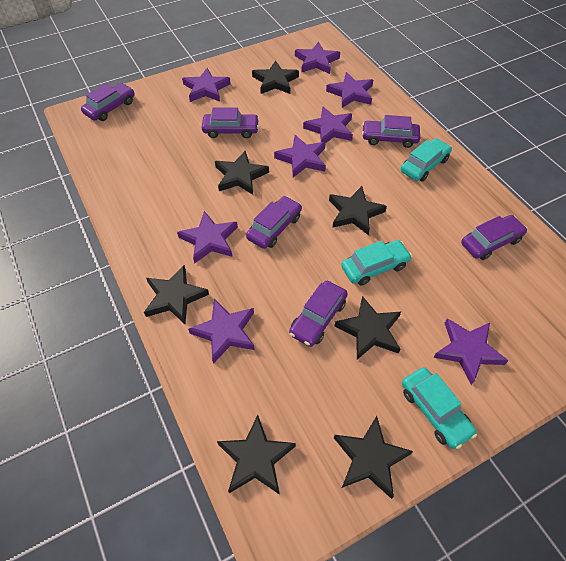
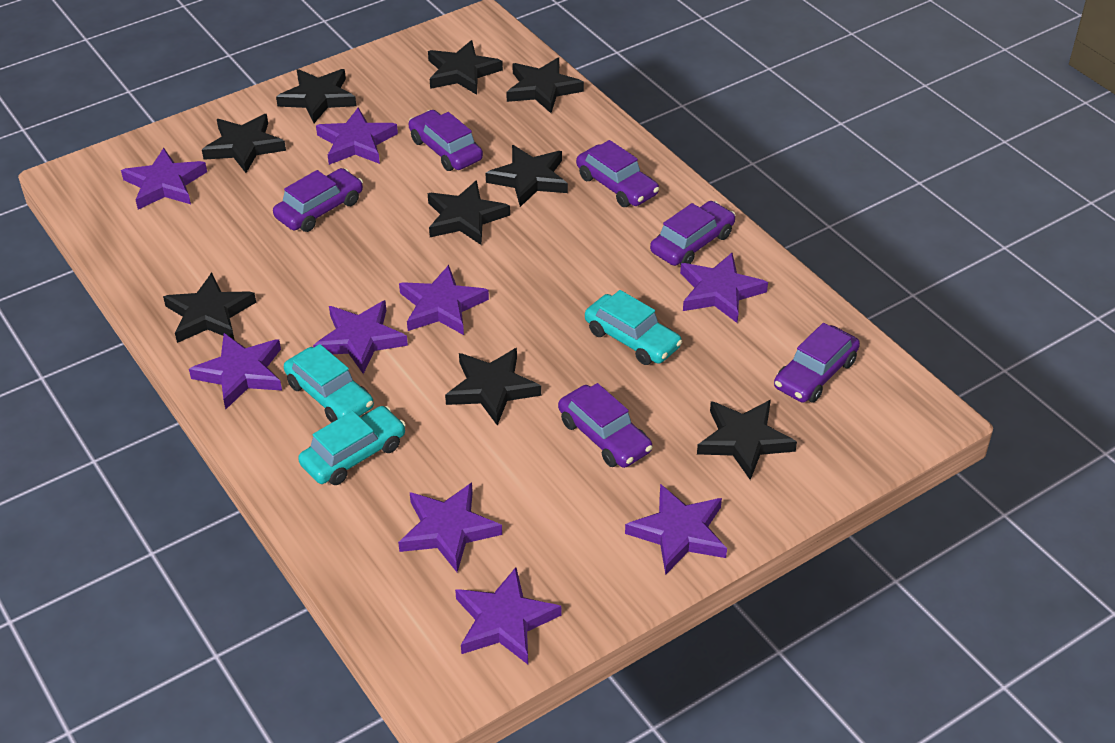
black star: [144,265,209,324] [215,151,269,195] [217,415,296,494] [252,61,299,94] [329,186,387,235] [334,416,413,499] [335,296,401,360] = 7 -> [163,273,256,343] [202,114,286,173] [276,69,356,123] [428,40,503,95] [428,180,510,245] [445,348,541,425] [486,145,568,207] [506,58,584,113] [697,400,797,480] = 9
purple star: [177,211,238,264] [182,68,231,102] [188,299,255,364] [274,135,326,177] [295,42,340,74] [303,106,353,143] [326,72,373,108] [433,318,509,385] = 8 -> [121,148,207,210] [189,333,282,409] [313,300,408,374] [316,107,398,165] [398,483,502,572] [399,265,489,335] [455,567,561,664] [625,484,727,575] [680,253,768,323] = 9

